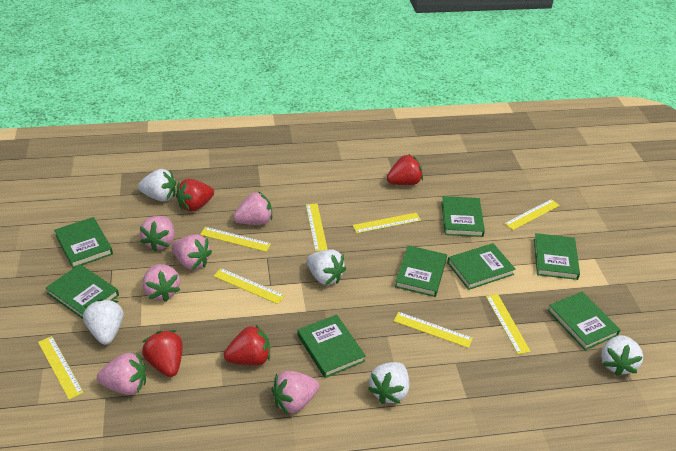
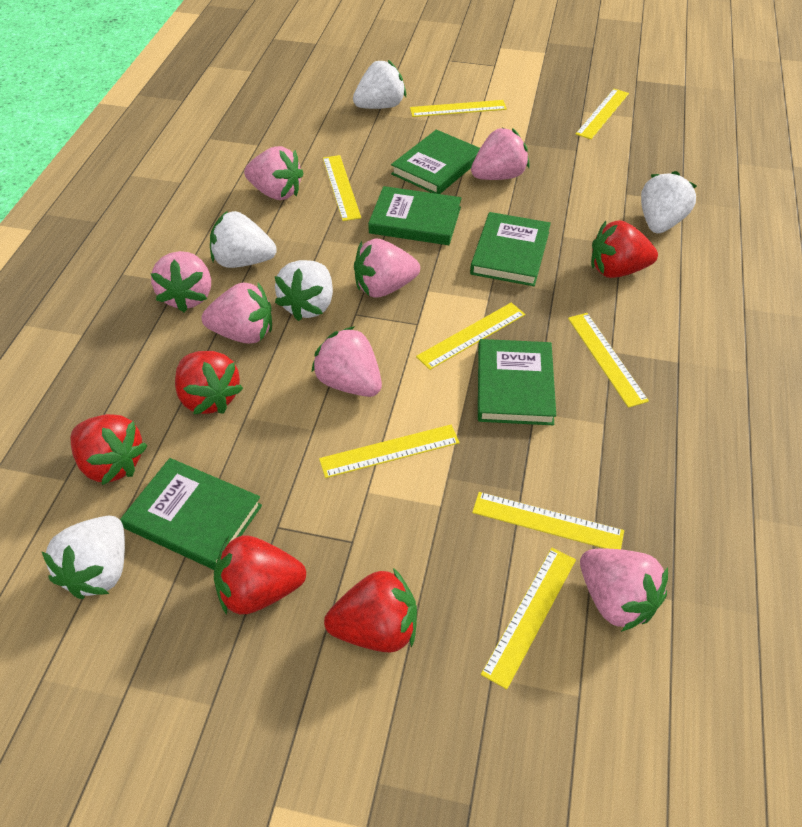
green book: [46,264,119,319] [54,217,113,268] [297,315,366,378] [395,245,447,297] [442,196,485,237] [447,243,516,290] [534,233,580,280] [548,292,620,350] = 8 -> [120,458,262,570] [368,186,461,245] [391,130,480,194] [470,212,551,286] [478,339,556,425] = 5
pink strawberry: [97,352,146,395] [140,216,175,252] [143,264,180,302] [172,234,212,270] [233,191,272,225] [271,371,320,414] = 6 -> [151,251,211,312] [202,283,272,344] [244,146,304,200] [311,326,382,397] [354,239,420,298] [471,128,529,180] [580,549,668,632] = 7
red strawberry: [142,330,183,377] [176,179,214,212] [224,324,270,366] [387,154,423,185] = 4 -> [71,414,148,485] [175,351,243,415] [214,535,306,615] [324,568,417,652] [591,220,658,278] = 5

